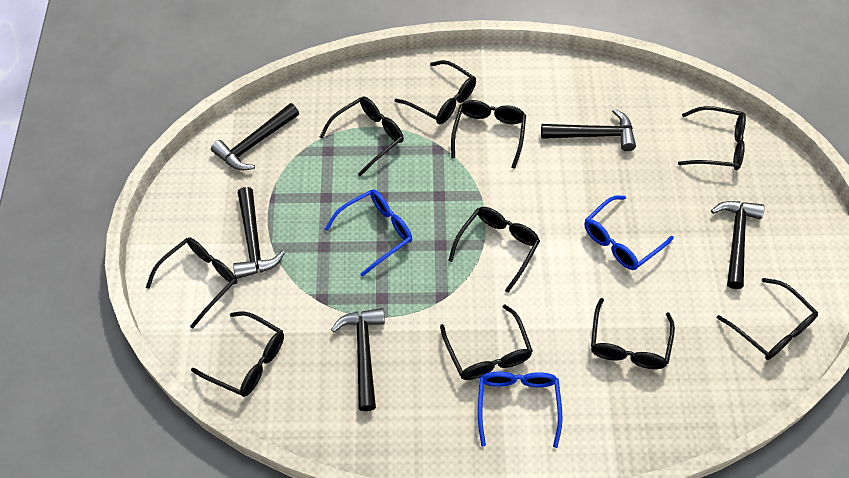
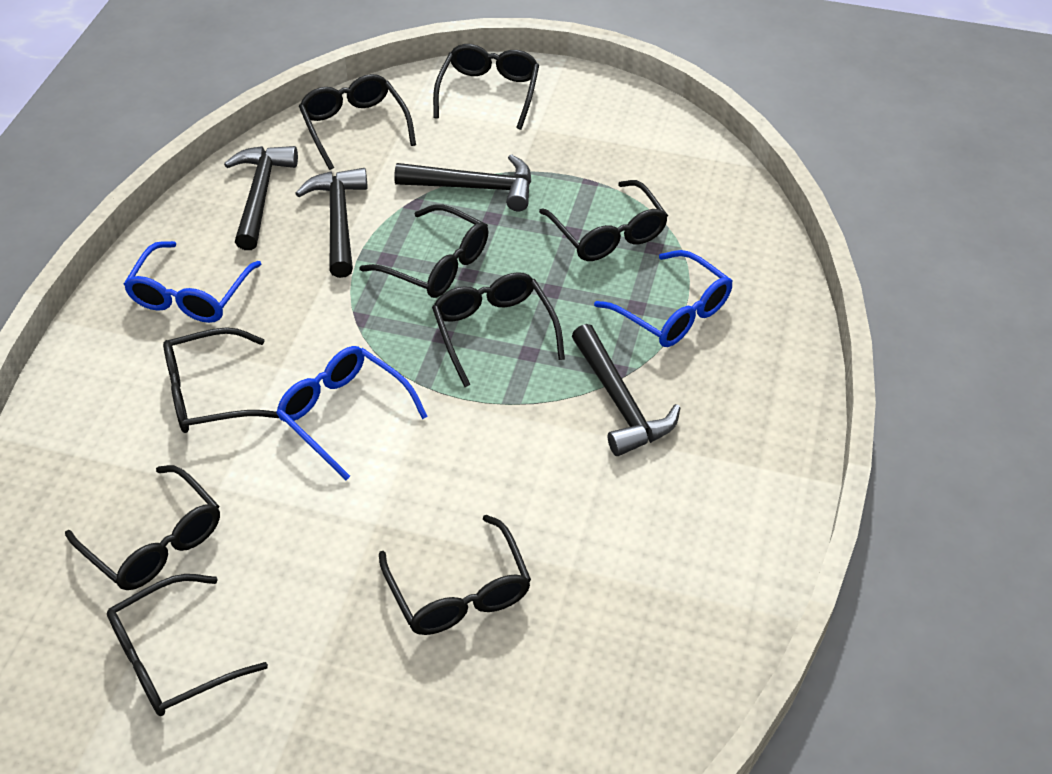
black glasses: [146,237,237,328] [191,311,284,397] [320,97,404,176] [395,60,476,124] [440,305,533,380] [448,207,540,293] [451,100,526,169] [591,298,675,369] [678,106,746,170] [717,278,818,360] = 10 -> [65,465,220,590] [107,574,268,716] [163,327,279,433] [299,74,416,170] [359,204,488,298] [379,515,531,635] [432,272,565,387] [433,44,539,130] [539,180,668,261] = 9
black hammer: [211,103,299,171] [233,187,285,279] [331,308,385,411] [541,108,636,151] [711,201,765,289] = 5 -> [224,146,298,250] [295,168,368,278] [394,154,531,211] [572,324,680,456] = 4

